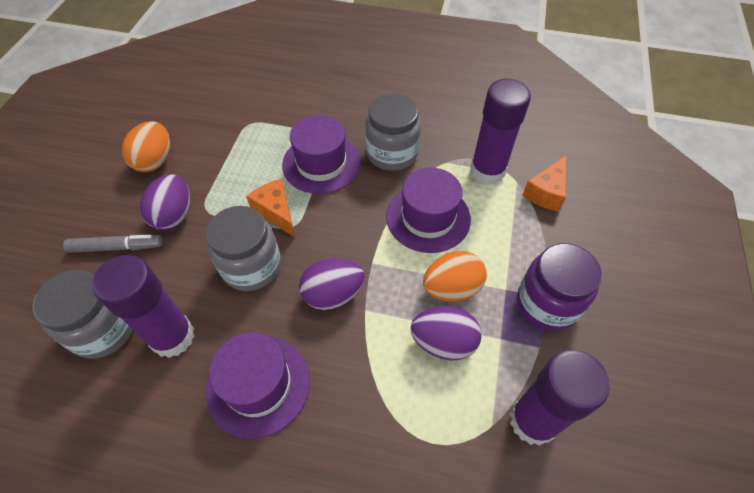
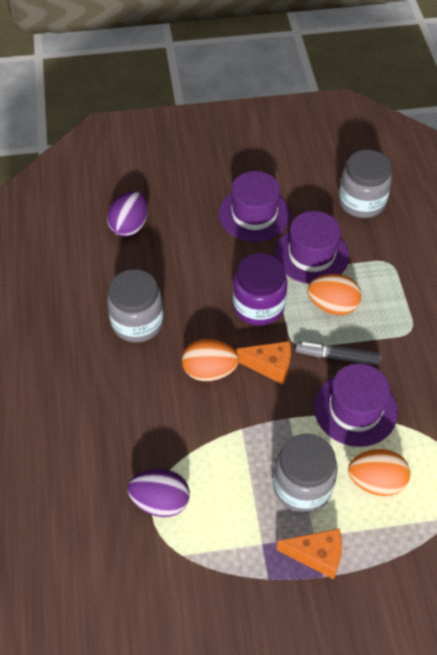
orange egg: [122,121,170,172] [423,251,487,302] = 2 -> [182,339,239,381] [308,274,362,315] [348,449,410,496] = 3
purple egg: [139,174,190,230] [299,258,365,310] [411,306,482,360] = 3 -> [107,191,148,237] [127,469,190,517] = 2
purple glue stick: [92,255,195,358] [470,79,531,185] [510,350,610,446] = 3 -> none = 0

